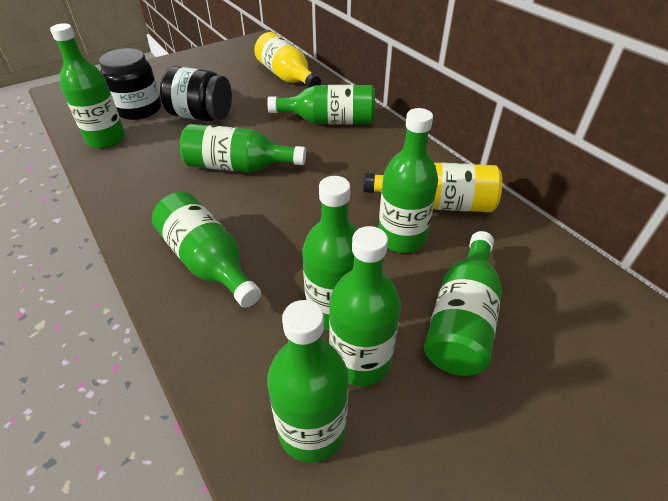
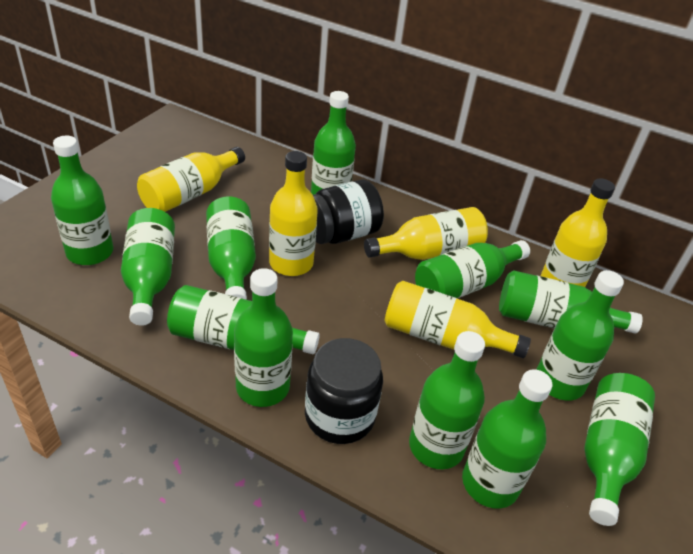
green bottle: [50,23,125,148] [152,192,261,308] [180,124,306,172] [267,85,375,124] [267,300,349,463] [303,176,358,330] [329,226,401,386] [378,108,438,253] [424,231,502,376] = 9 -> [51,136,113,265] [121,208,175,326] [167,285,320,354] [206,197,256,300] [234,268,293,407] [311,91,356,195] [409,331,485,469] [415,240,530,298] [462,369,552,509] [499,270,643,333] [536,270,624,401] [584,373,655,526] = 12
yellow bottle: [254,32,321,88] [363,162,502,212] = 2 -> [137,147,245,212] [269,151,318,276] [364,207,488,260] [385,281,531,358] [541,178,615,287] = 5

